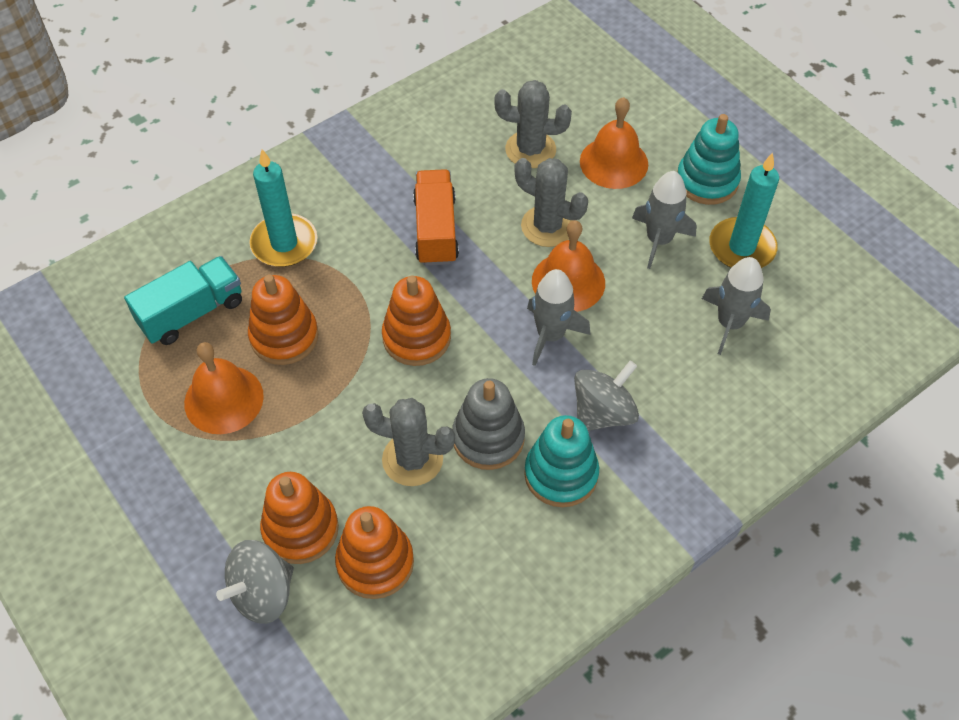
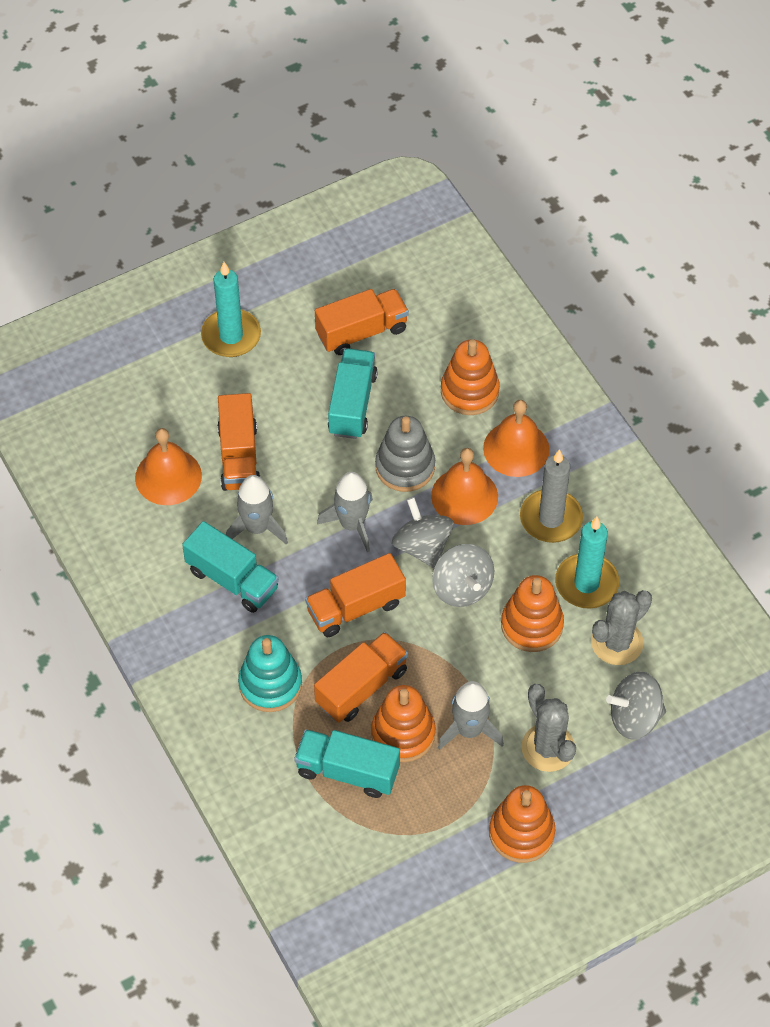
grey cactus: [362,398,455,486] [494,80,572,168] [514,158,588,247] = 3 -> [521,684,576,772] [591,590,652,665] = 2
grey candle: none = 0 -> [520,449,583,543] = 1
grey spinning top: [216,540,294,624] [574,360,639,431] = 2 -> [392,497,454,569] [432,544,494,607] [606,672,666,740] = 3
orange truck: [413,169,459,266] = 1 -> [217,393,261,491] [305,553,406,637] [314,632,408,723] [315,289,409,355] = 4
turquoise stacking toy: [524,415,599,507] [677,114,741,205] = 2 -> [238,635,302,712] = 1
turquoise truck: [124,256,242,345] = 1 -> [182,521,279,613] [294,729,400,798] [328,348,378,439] = 3

